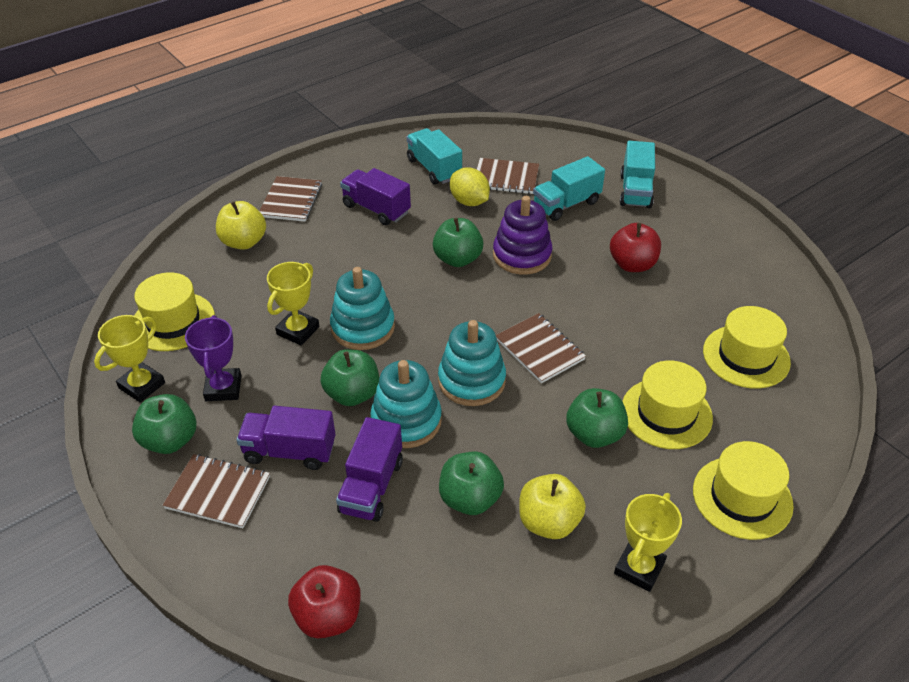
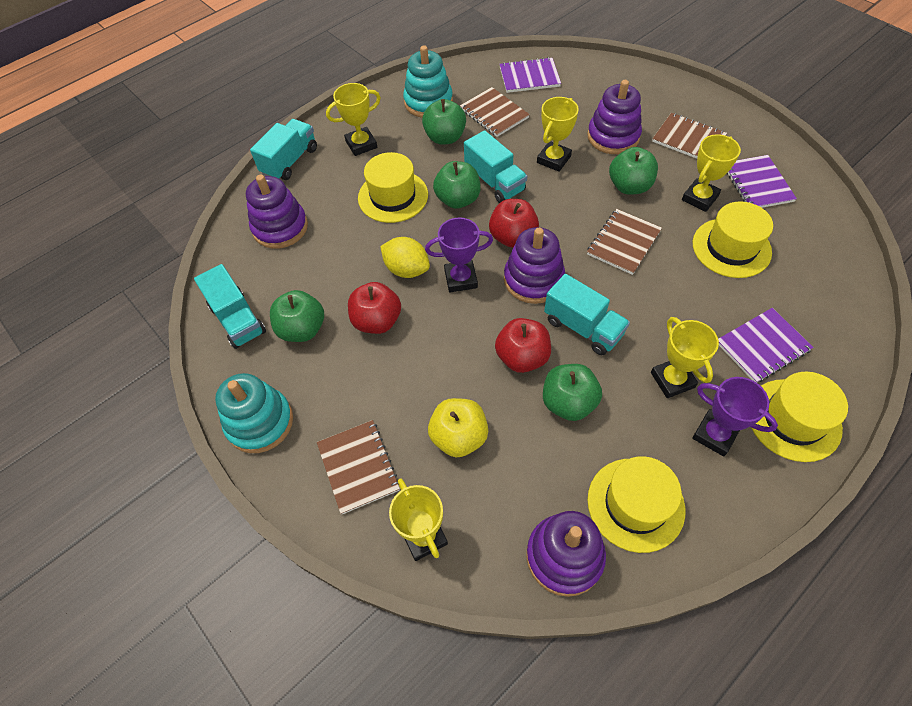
purple notebook: none = 0 -> [499,57,561,93] [718,308,814,383] [727,155,797,208] = 3
purple stacking toy: [493,196,553,275] = 1 -> [246,175,308,249] [504,227,565,304] [526,511,606,597] [587,80,642,154] = 4
purple trophy: [185,315,242,401] = 1 -> [425,217,493,293] [692,377,778,456] = 2
purple truck: [237,406,336,470] [336,417,403,522] [340,168,411,225] = 3 -> none = 0
red apple: [288,565,361,638] [610,223,661,272] = 2 -> [348,282,401,334] [489,199,539,248] [495,318,551,373] = 3
turquoise stacking toy: [330,267,395,350] [371,360,442,448] [438,320,506,406] = 3 -> [215,373,293,453] [403,45,453,118] = 2
turquoise truck: [407,128,462,185] [533,156,605,221] [620,141,655,208] = 3 -> [194,264,266,349] [250,119,317,180] [464,130,527,203] [544,274,630,355] = 4
yellow apple: [216,201,266,250] [519,474,586,539] = 2 -> [428,398,488,458] = 1
yellow trophy: [94,315,165,403] [267,262,319,346] [614,493,682,592] = 3 -> [326,83,381,156] [389,478,448,561] [537,97,579,172] [651,317,719,398] [682,134,741,212] = 5

